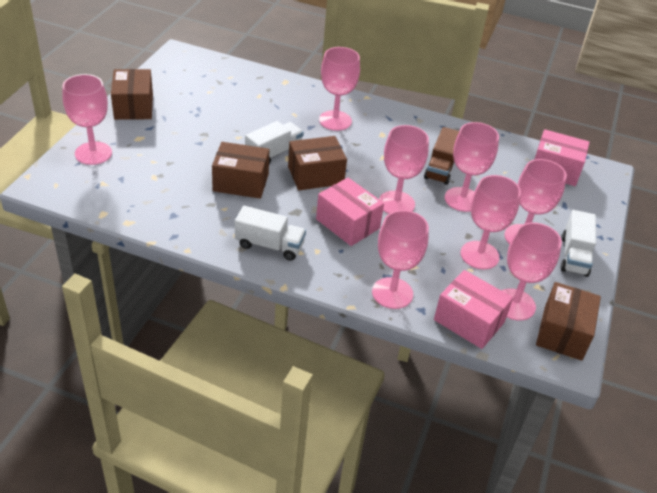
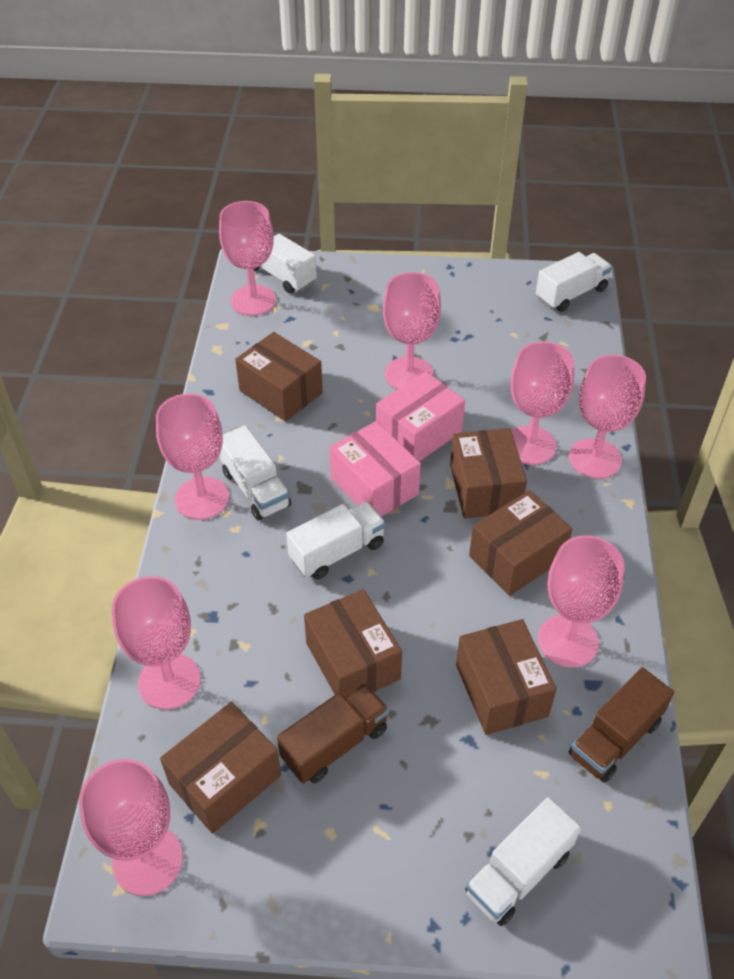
brown box: [111,69,153,120] [212,142,269,199] [288,136,347,190] [536,282,601,360] = 4 -> [160,702,281,834] [235,332,323,421] [304,589,402,698] [450,428,527,519] [456,619,557,735] [469,490,572,596] = 6
brown truck: [424,127,459,185] = 1 -> [277,683,389,784] [569,667,674,783] = 2
pink box: [316,178,384,246] [434,270,513,349] [534,129,590,186] = 3 -> [330,421,421,517] [376,371,465,462] = 2
white truck: [235,206,306,261] [245,121,304,164] [561,210,596,277] = 3 -> [220,425,291,521] [254,234,317,294] [286,501,386,580] [465,797,581,926] [536,252,612,312] = 5

